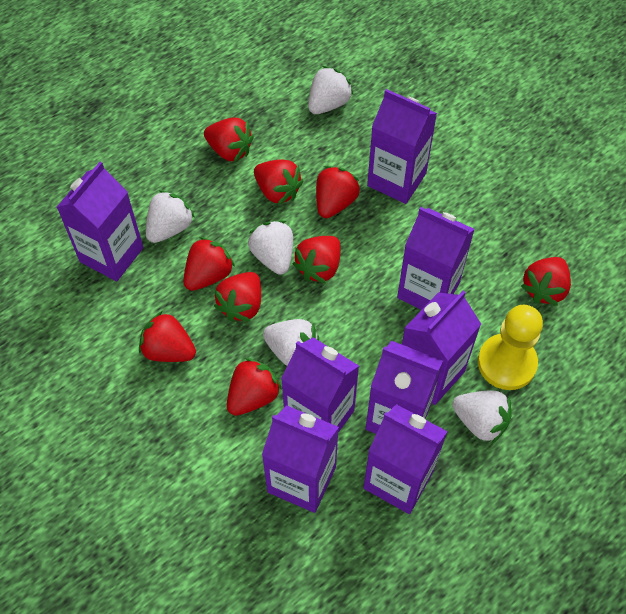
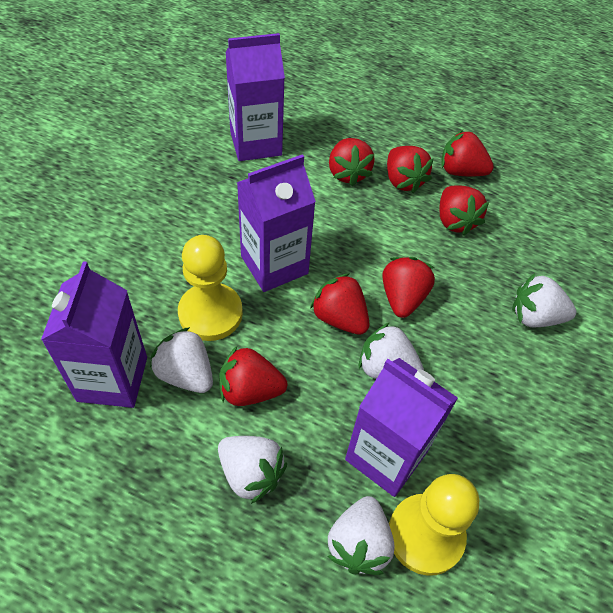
purple carton: [57,162,144,281] [262,405,339,513] [281,337,359,433] [364,404,448,514] [366,341,443,434] [367,89,437,204] [397,207,475,310] [402,290,481,405] = 8 -> [41,261,147,408] [225,33,285,161] [237,154,316,292] [345,358,458,497] = 4
red strawberry: [139,311,196,362] [183,237,235,291] [204,118,254,162] [214,272,261,322] [227,358,282,416] [254,159,303,205] [293,236,341,283] [316,166,360,218] [521,257,571,306] = 9 -> [219,346,288,406] [310,273,369,335] [329,138,375,186] [382,257,435,318] [387,146,434,193] [440,186,489,235] [442,130,494,176] = 7
yellow pawn: [478,305,543,390] = 1 -> [178,235,243,341] [389,474,479,576] = 2

